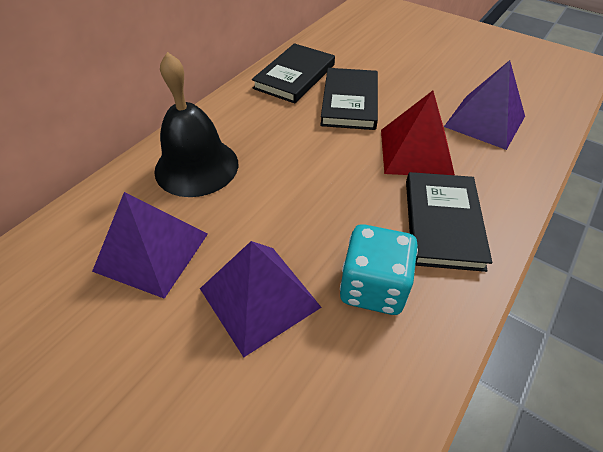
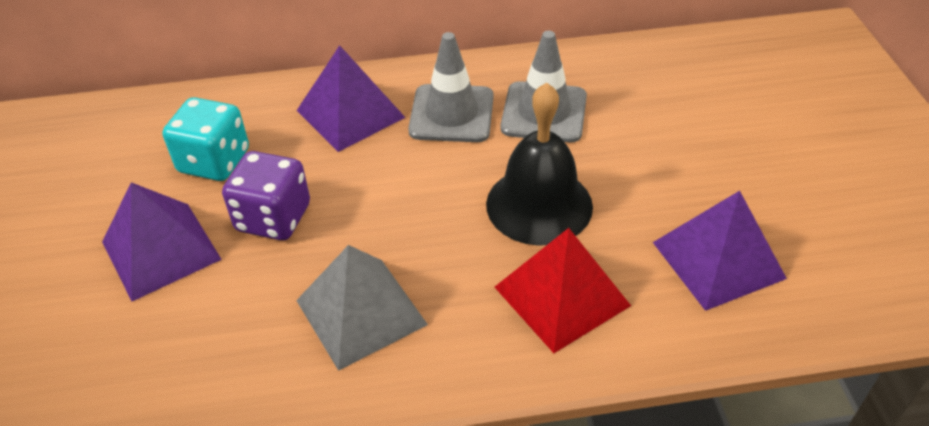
black book: [252,43,335,104] [320,68,378,130] [406,172,492,272] = 3 -> none = 0
grey pyramid: none = 0 -> [296,245,428,371] = 1
grey traffic cone: none = 0 -> [408,32,494,142] [501,31,587,142] = 2
purple dice: none = 0 -> [222,151,310,240] = 1

